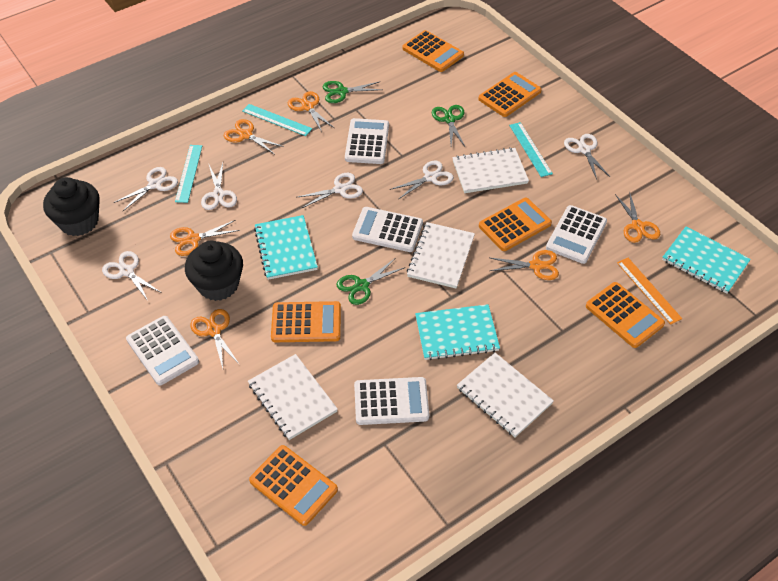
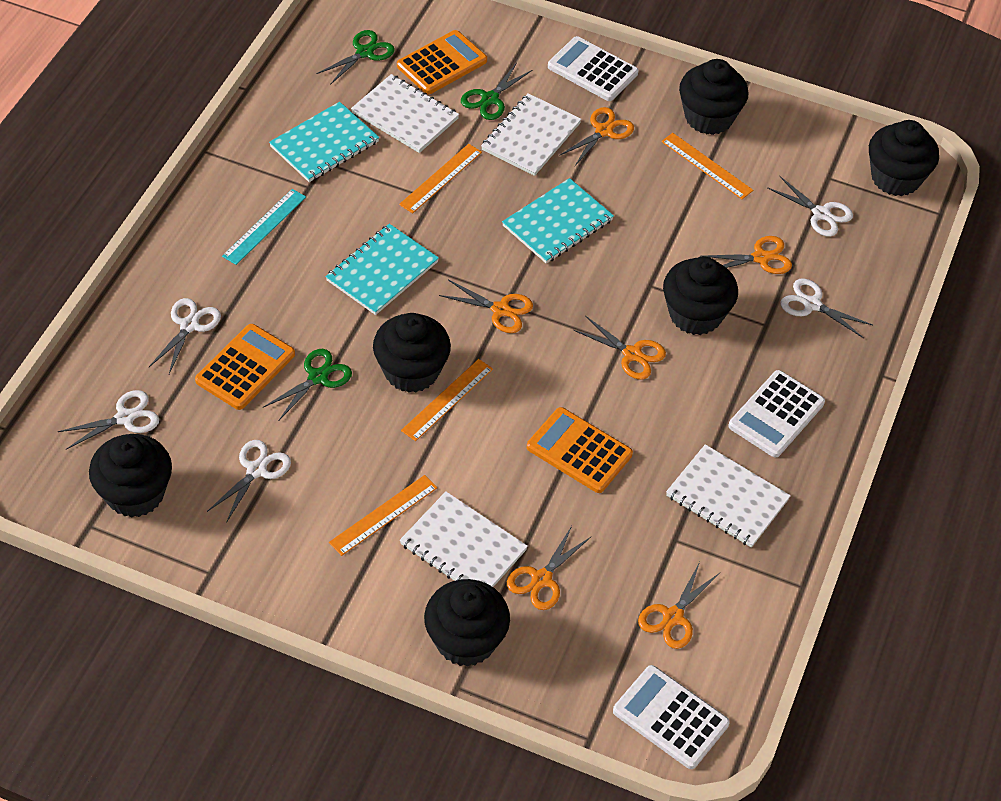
black cupcake: [43,177,100,236] [185,240,243,301] = 2 -> [89,434,172,518] [373,313,451,393] [424,579,510,667] [663,257,738,335] [679,59,748,135] [869,120,939,196] = 6
orange calculator: [249,445,338,526] [271,301,341,342] [403,30,464,72] [478,72,542,117] [479,198,552,251] [586,282,665,348] = 6 -> [195,324,295,410] [397,30,487,94] [527,407,633,493] = 3
orange ruler: [617,258,682,324] = 1 -> [329,475,437,556] [399,144,482,213] [401,359,493,441] [661,133,753,199] = 4
turquoise ruler: [175,145,202,203] [242,104,312,136] [509,122,553,177] = 3 -> [222,189,306,265] = 1
white calculator: [126,316,199,386] [345,118,389,164] [352,207,423,252] [354,377,429,425] [546,205,607,264] = 5 -> [548,36,638,101] [613,665,730,769] [728,370,825,457] = 3
white scissors: [102,251,162,301] [113,167,178,211] [201,163,237,210] [298,173,363,208] [390,161,454,199] [564,134,610,180] = 6 -> [58,390,159,450] [149,298,221,374] [207,440,291,523] [767,176,853,237] [781,278,873,338] = 5

